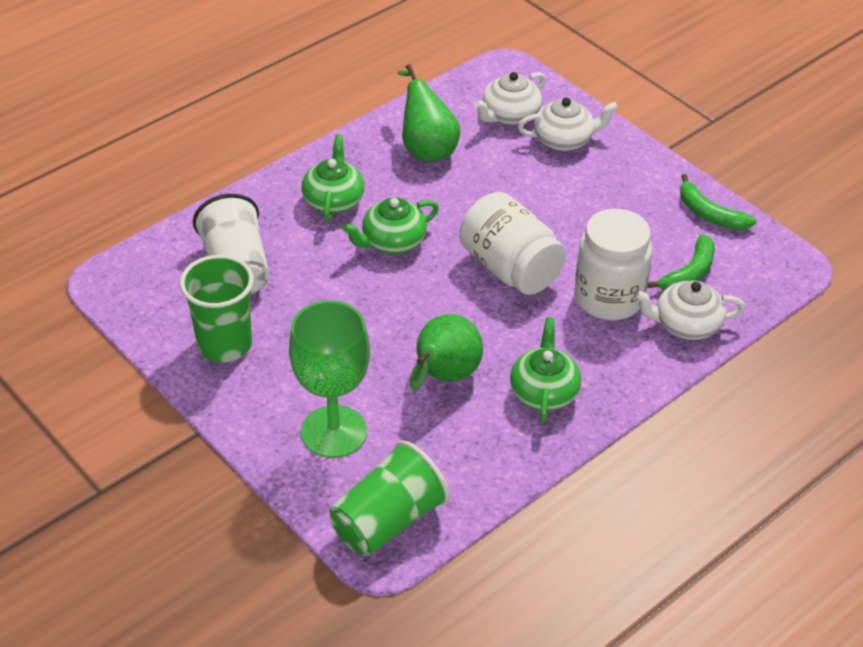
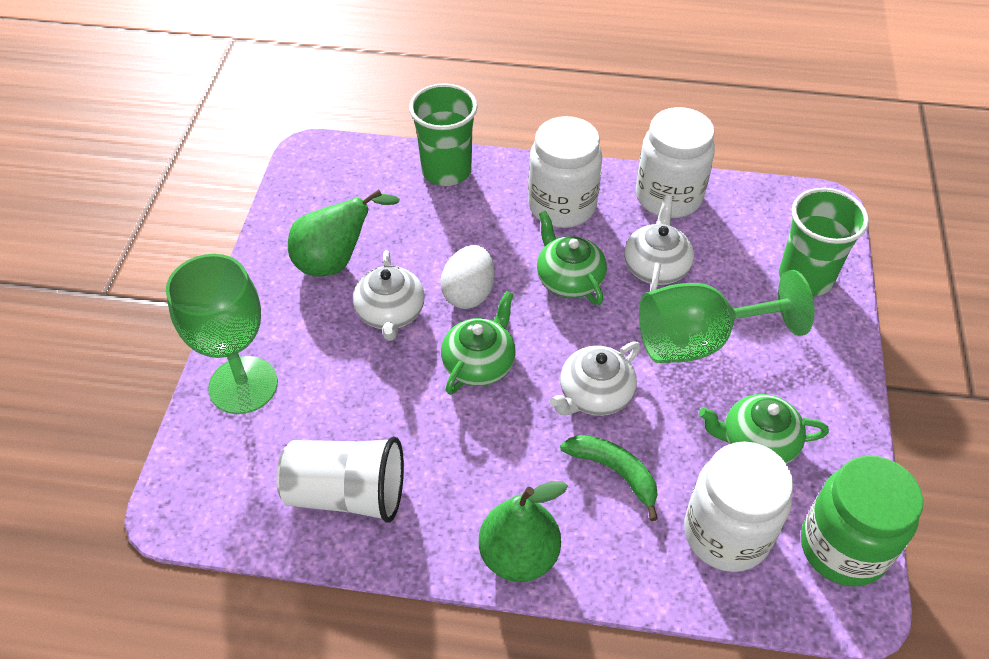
green banana: [647,234,715,290] [680,174,756,230] = 2 -> [560,435,658,521] = 1
green goblet: [289,300,370,458] = 1 -> [166,254,278,414] [639,270,815,363] = 2
green jar: none = 0 -> [801,456,923,587] = 1
white egg: none = 0 -> [440,245,495,309] = 1
white jar: [459,192,566,295] [574,209,653,320] = 2 -> [528,116,602,228] [636,107,715,218] [684,441,793,572] = 3

